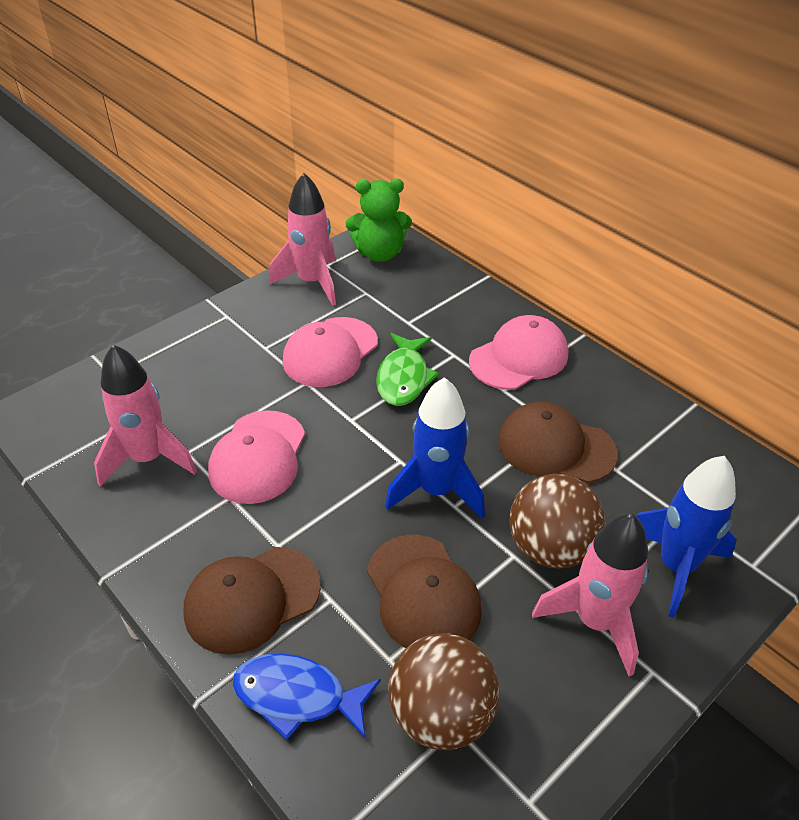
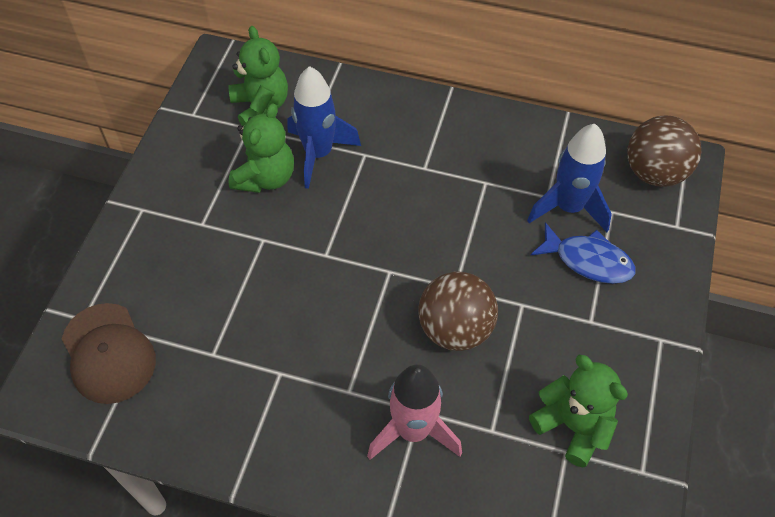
brown cap: [183,547,321,655] [367,535,482,648] [498,402,618,483] = 3 -> [62,303,156,404] = 1
green fish: [376,333,439,406] = 1 -> none = 0
green teddy bear: [346,179,412,262] = 1 -> [228,26,288,126] [229,103,294,193] [529,355,628,467] = 3
pink cap: [208,410,305,504] [282,317,378,387] [469,315,568,390] = 3 -> none = 0
pink rocket: [94,345,197,487] [269,173,336,306] [532,514,648,677] = 3 -> [367,364,462,460] = 1

